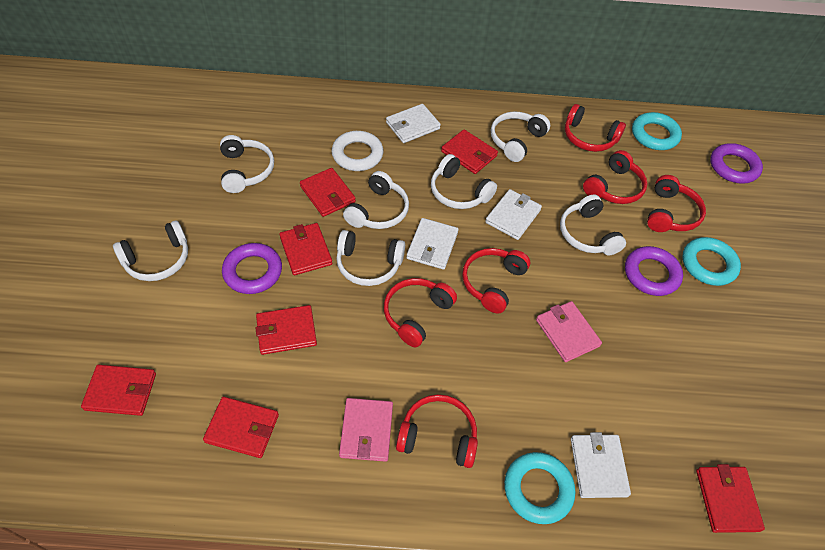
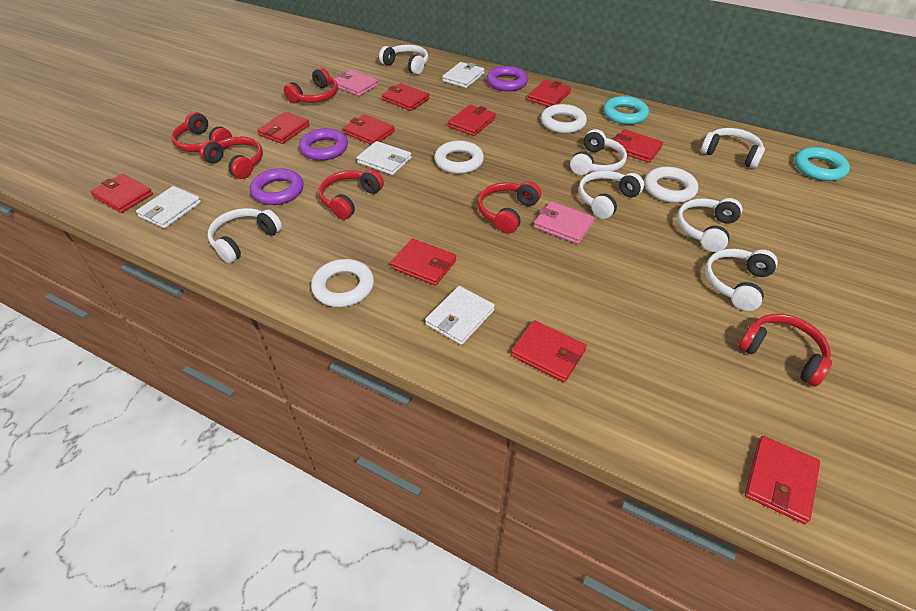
red wallet: [81,365,156,416] [203,397,279,458] [256,305,317,355] [279,223,332,275] [300,168,356,217] [441,129,498,174] [696,464,765,533] = 7 -> [91,174,153,213] [257,112,310,144] [343,114,395,145] [382,83,430,111] [391,238,456,286] [448,105,496,136] [511,320,587,382] [527,80,571,107] [610,129,663,163] [745,436,820,524] = 10
turquoise ring: [504,452,575,524] [632,112,682,150] [682,237,741,286] = 3 -> [603,96,649,125] [794,147,850,181] = 2
white ring: [332,131,383,171] = 1 -> [311,259,374,307] [434,141,484,174] [541,104,587,134] [644,167,698,203] = 4

